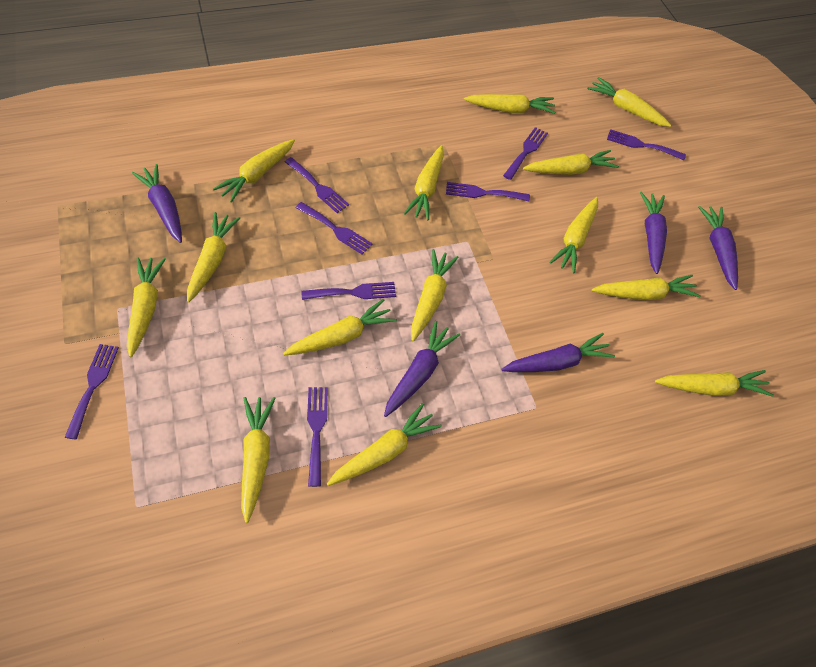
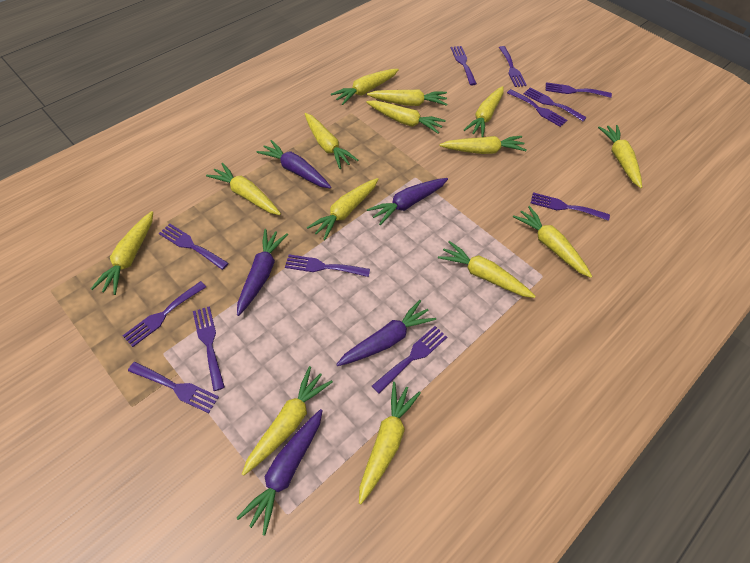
purple fork: [64,344,119,439] [285,157,349,213] [296,202,373,255] [301,282,396,300] [307,387,328,487] [446,182,530,201] [503,127,548,180] [607,129,686,160] = 8 -> [122,281,206,347] [128,362,219,413] [159,224,229,270] [193,306,225,391] [285,254,370,277] [372,326,447,394] [451,46,477,85] [499,46,527,87] [507,89,567,127] [524,88,587,121] [531,192,610,221] [546,82,612,98] = 12

